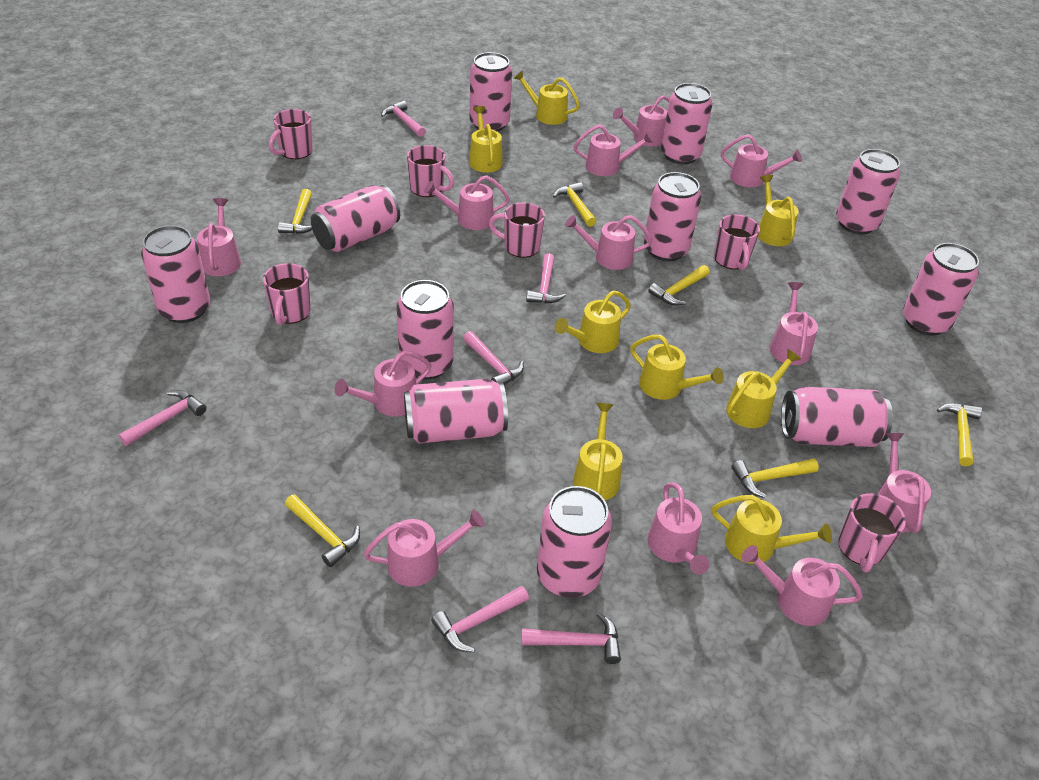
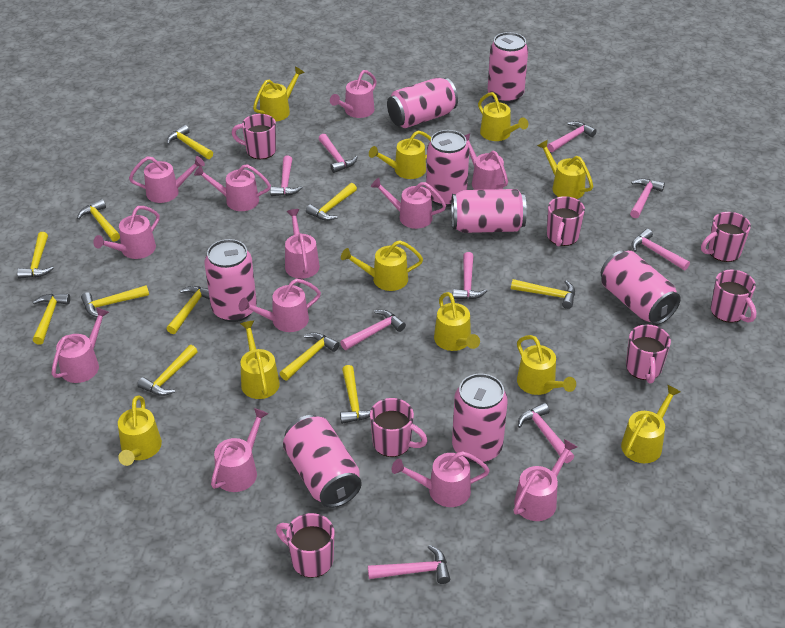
pink can: [141,225,210,323] [311,185,400,252] [396,280,454,379] [404,379,508,443] [469,52,512,132] [537,486,612,598] [644,172,701,261] [661,83,713,164] [781,387,893,447] [836,149,900,234] [903,243,979,335] = 11 -> [205,239,257,322] [283,415,362,508] [387,77,458,128] [426,130,469,207] [451,189,527,233] [452,373,508,463] [488,32,528,103] [601,251,681,325] = 8
pink hammer: [119,390,206,446] [381,100,426,137] [431,586,529,652] [463,331,524,385] [521,612,621,664] [526,253,566,303] = 6 -> [270,156,303,196] [318,134,358,173] [340,310,406,350] [368,545,450,584] [453,252,488,299] [518,403,574,463] [547,121,597,152] [630,178,665,218] [631,229,690,270] = 9
pink mug: [263,263,311,325] [269,109,312,159] [407,145,454,197] [489,202,545,258] [714,214,760,270] [838,493,906,573] = 6 -> [232,114,276,159] [276,513,334,578] [370,398,428,457] [547,196,585,246] [626,324,671,383] [701,212,751,262] [711,270,756,323] = 7
yellow hammer: [278,189,312,234] [285,494,360,567] [553,182,596,227] [648,265,710,305] [731,458,819,498] [937,403,982,466] = 6 -> [17,232,54,279] [33,294,70,345] [77,199,120,241] [81,285,149,317] [137,345,198,396] [166,286,210,334] [167,125,213,159] [279,332,340,381] [306,183,357,221] [340,365,371,424] [511,279,575,309] = 11
yellow watering can: [469,106,503,173] [514,71,580,125] [555,291,631,353] [573,403,623,500] [630,335,724,400] [712,495,832,564] [726,349,801,428] [758,175,799,246] = 8 -> [118,396,162,466] [240,321,280,399] [253,67,305,121] [341,240,423,291] [369,131,431,179] [434,292,480,351] [478,92,528,141] [517,335,576,395] [537,140,593,199] [621,385,681,463] = 10

